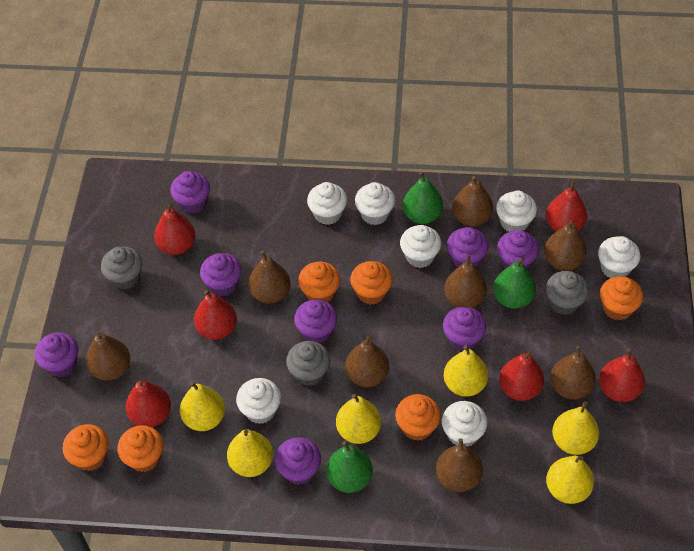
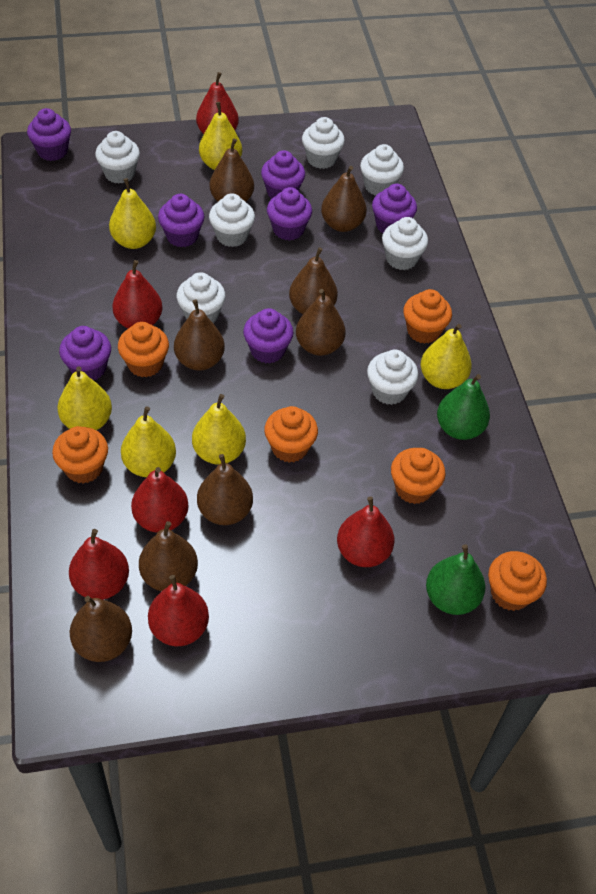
green pear: [326,441,373,493] [403,171,443,224] [493,256,536,309] = 3 -> [426,544,485,615] [437,374,490,440] = 2
grey cupcake: [101,247,142,290] [286,341,330,386] [546,271,589,315] = 3 -> none = 0
purple cupcake: [35,332,78,377] [170,171,210,213] [200,253,242,296] [275,437,321,485] [294,299,337,343] [443,307,486,351] [447,227,488,267] [497,230,539,269] = 8 -> [27,108,71,161] [59,326,111,380] [158,194,204,247] [243,308,294,363] [261,150,305,199] [267,187,312,241] [372,184,417,233] = 7

